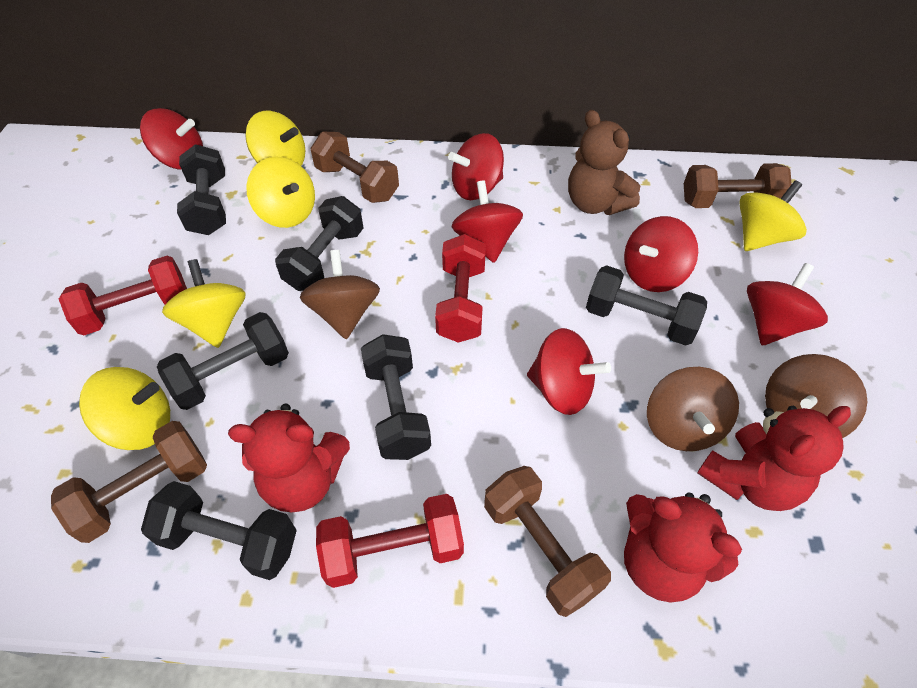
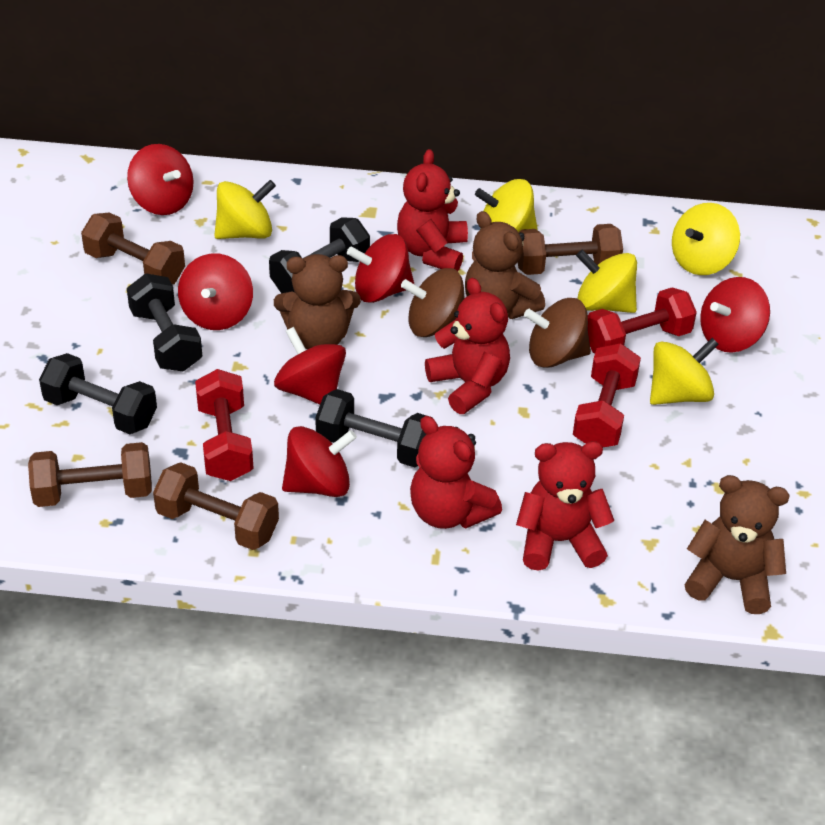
black dumbbell: [141,481,297,580] [157,312,289,410] [177,144,226,235] [275,196,364,291] [361,334,431,460] [586,265,707,346] = 6 -> [39,353,157,434] [127,273,202,372] [269,217,370,293] [315,389,433,467] = 4
brown spinning top: [300,250,380,339] [647,367,739,451] [765,354,867,438] = 3 -> [401,268,465,337] [524,298,591,368] = 2
brown teddy bear: [568,110,640,215] = 1 -> [274,254,361,349] [465,211,545,319] [685,475,790,614] = 3
red teddy bear: [228,404,350,512] [624,493,742,603] [697,406,851,511] = 3 -> [397,149,468,271] [410,416,502,529] [425,278,510,414] [516,441,614,571] = 4

